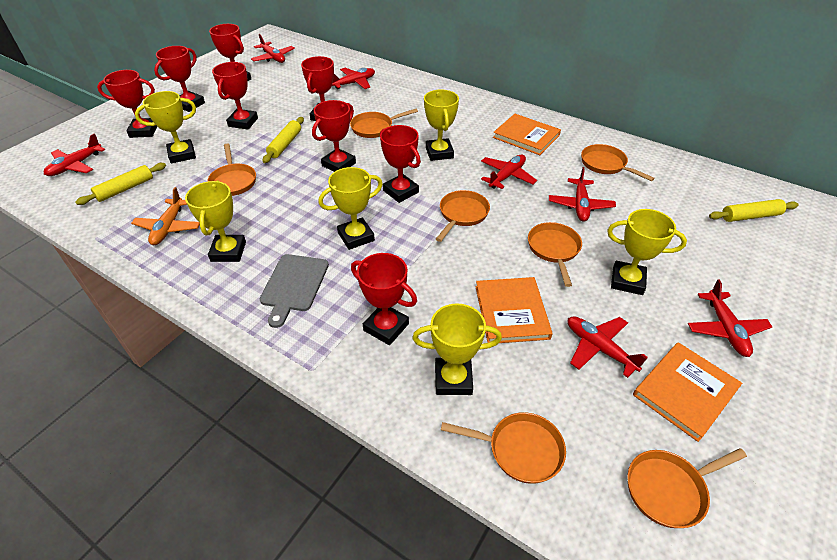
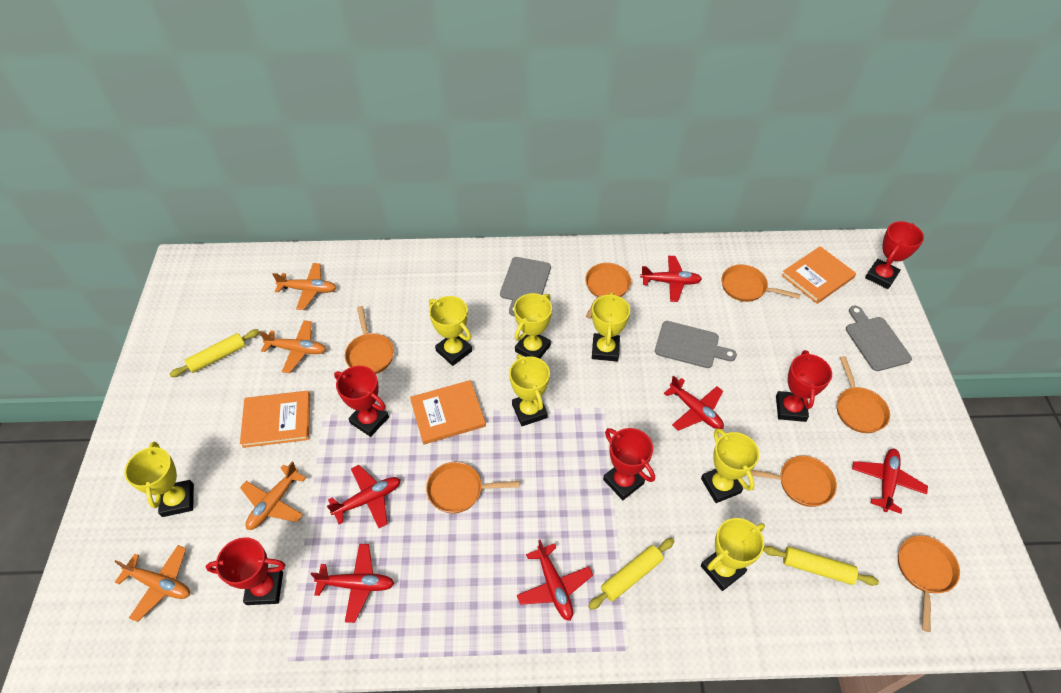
grey cutting board: [260,254,329,328] = 1 -> [500,257,551,316] [655,321,737,368] [846,305,912,371] = 3
orange plane: [131,187,200,245] = 1 -> [114,545,190,622] [240,461,306,530] [259,320,326,373] [272,263,336,310] = 4
red plane: [44,133,105,176] [251,34,295,63] [332,68,375,89] [481,155,537,189] [549,167,616,222] [567,316,647,378] [688,279,772,357] = 7 -> [310,544,394,623] [327,465,401,528] [517,540,593,621] [640,256,702,302] [664,375,724,431] [852,449,928,514] = 6
red trophy: [97,70,157,138] [154,46,205,112] [209,24,251,81] [212,62,258,129] [301,56,334,121] [312,100,356,172] [351,253,417,345] [380,125,421,203] = 8 -> [206,537,285,605] [334,366,389,437] [603,428,655,500] [776,350,832,422] [865,221,924,289] = 5
yellow trophy: [135,91,196,163] [185,180,246,262] [318,167,383,250] [412,303,502,395] [424,89,459,161] [607,209,687,295] = 6 -> [124,441,194,517] [429,296,472,366] [509,354,550,426] [514,293,552,359] [592,292,630,361] [701,428,759,503] [701,518,765,591] = 7

